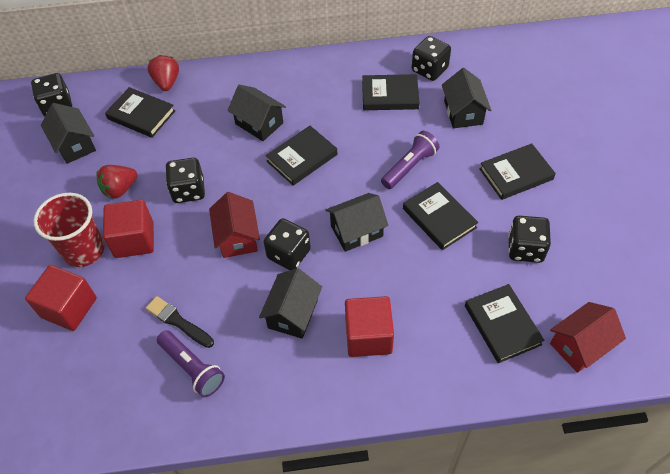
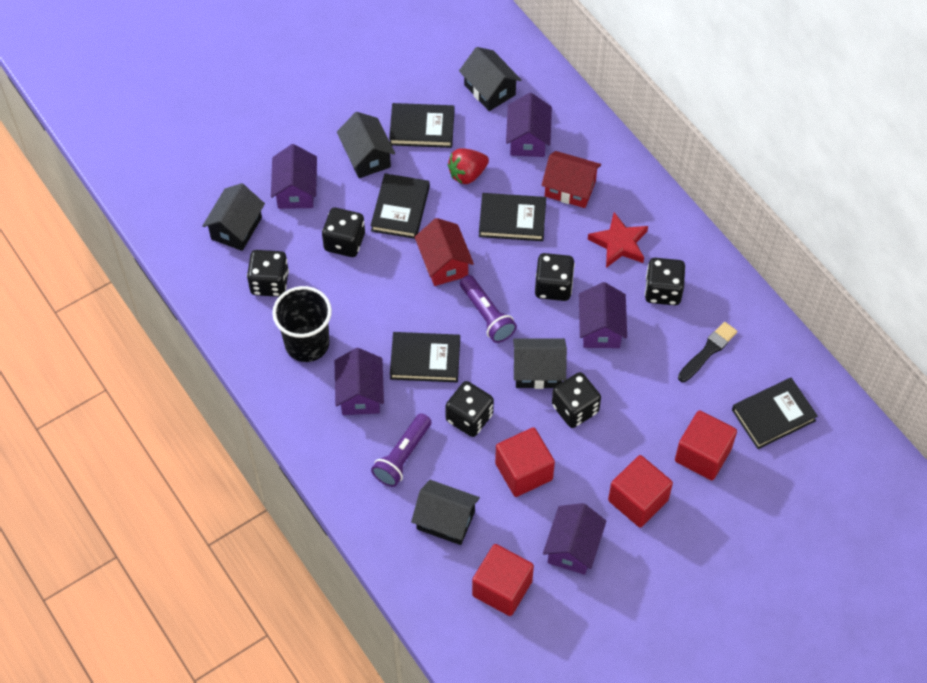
black book: [105,87,175,138] [266,126,337,186] [362,74,419,110] [403,182,478,250] [465,284,545,363] [479,143,556,200] = 6 -> [370,174,430,239] [389,103,454,148] [390,332,460,382] [479,193,546,241] [732,378,818,449] = 5
black cup: none = 0 -> [272,286,332,362] = 1
black dice: [31,73,72,116] [165,158,205,203] [264,218,311,270] [412,36,451,81] [508,216,551,263] = 5 -> [247,250,289,297] [322,208,365,257] [445,381,494,437] [535,253,575,301] [552,372,601,428] [645,258,685,305] = 6
purple house: none = 0 -> [271,144,317,209] [335,348,384,415] [506,93,552,157] [543,503,606,575] [579,282,627,348] = 5
red cube: [25,265,97,331] [103,200,154,258] [345,296,394,357] = 3 -> [472,544,534,616] [495,427,555,497] [608,455,673,527] [675,410,737,480] = 4
red cup: [33,193,105,267] = 1 -> none = 0
red star: none = 0 -> [588,212,648,268] = 1
red strawberry: [96,165,137,199] [147,55,179,91] = 2 -> [448,148,489,184] = 1

